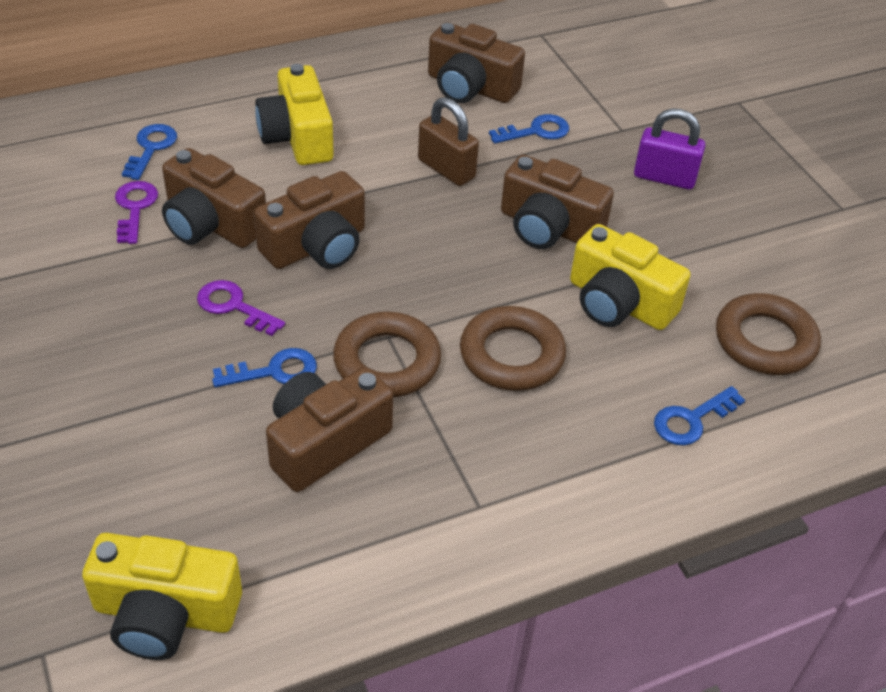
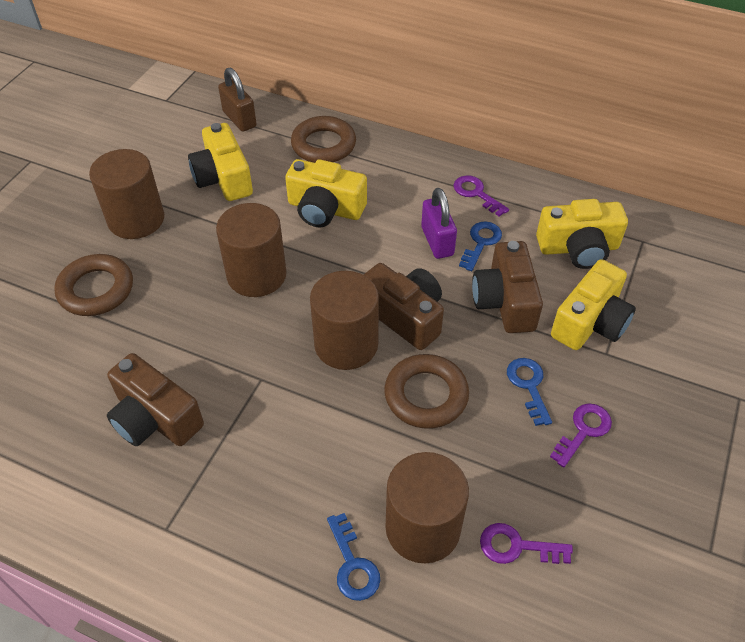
blue key: [122,124,177,180] [212,348,317,387] [489,114,569,144] [654,386,745,445] = 4 -> [327,513,380,601] [459,221,502,271] [507,358,552,426] = 3
brown camera: [162,148,266,248] [254,171,365,269] [266,367,393,492] [428,22,525,103] [501,155,614,249] = 5 -> [107,353,204,446] [363,263,444,350] [472,241,543,333] = 3
brown cylinder: none = 0 -> [89,149,164,239] [216,203,287,297] [310,271,379,370] [385,452,469,564] = 4
purple key: [115,181,158,244] [197,280,285,336] = 2 -> [453,175,509,217] [480,523,573,564] [550,404,612,468] = 3
yellow camera: [82,533,242,660] [255,64,334,165] [570,224,691,330] = 3 -> [188,123,253,201] [285,159,367,227] [536,199,628,269] [551,259,636,350] = 4

